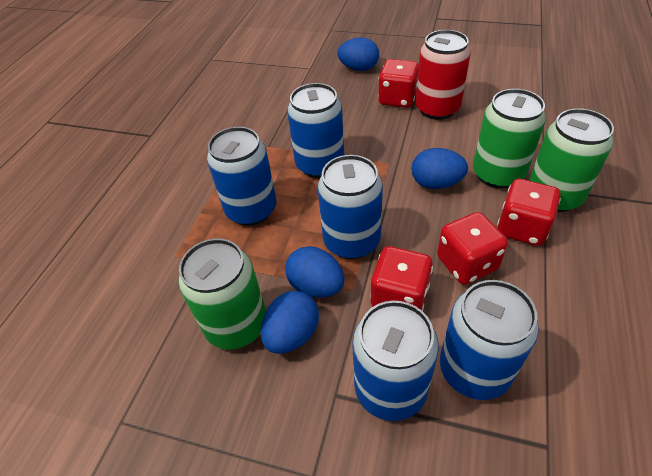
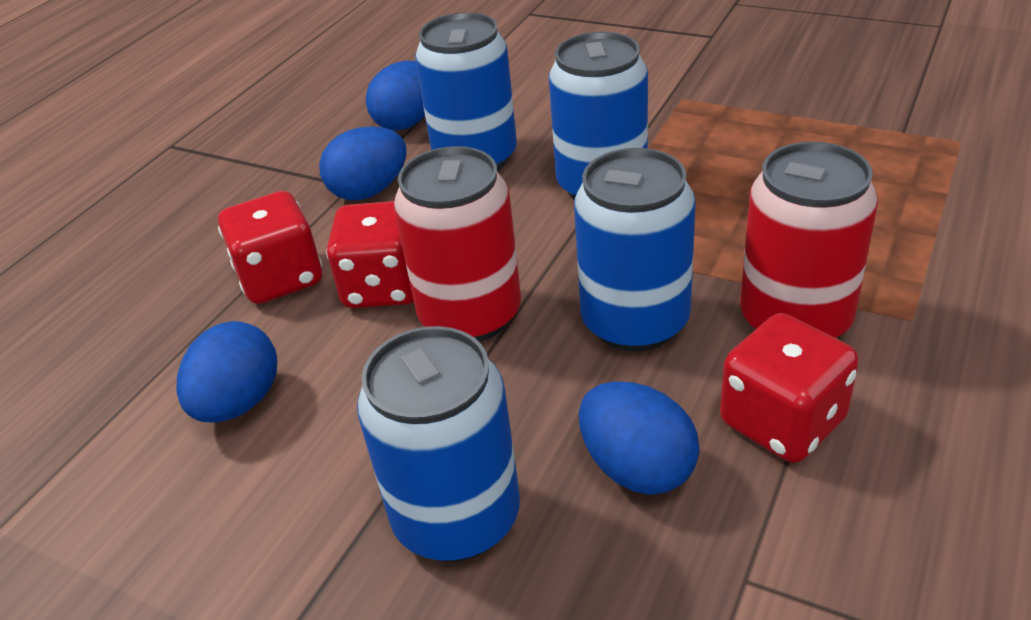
blue can: [207,127,277,226] [287,83,344,178] [318,155,383,259] [352,301,439,421] [440,280,539,400] = 5 -> [357,326,520,562] [415,12,517,171] [549,32,648,199] [574,148,696,352] = 4
green can: [178,238,266,349] [473,89,546,189] [529,109,614,212] = 3 -> none = 0
red can: [415,30,471,120] = 1 -> [393,146,521,342] [740,142,878,338] = 2
red dice: [370,246,433,311] [378,59,419,108] [437,212,508,285] [497,179,561,246] = 4 -> [218,191,322,304] [326,201,414,308] [720,313,859,463] = 3

